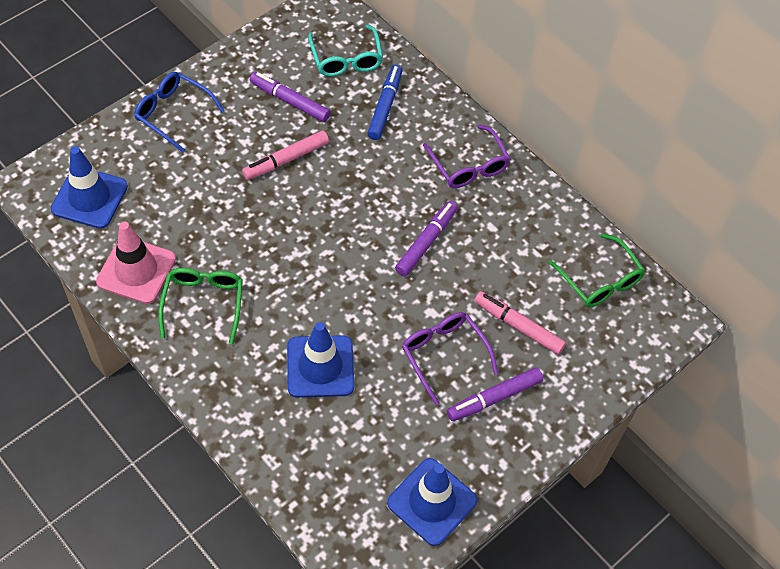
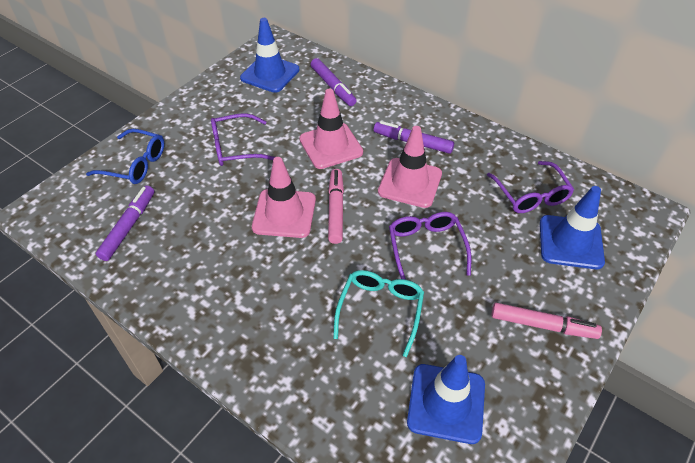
blue marker: [367,65,403,140] = 1 -> none = 0
green glasses: [158,268,243,344] [548,233,645,307] = 2 -> none = 0
pink traffic cone: [96,222,176,304] = 1 -> [252,157,316,238] [299,89,363,169] [378,126,442,208] = 3
purple glasses: [402,312,498,405] [423,124,510,188] = 2 -> [211,113,275,166] [389,212,471,280] [487,161,574,213] = 3

